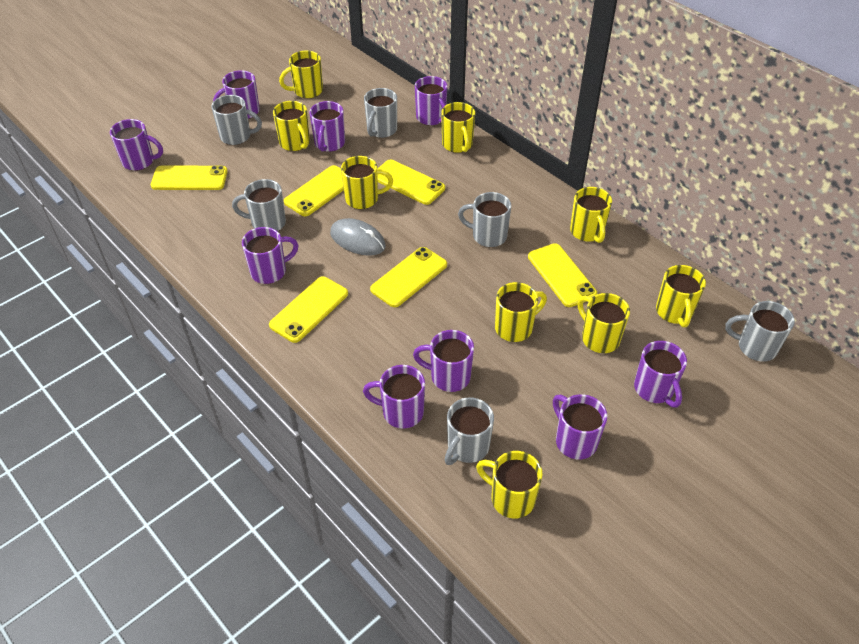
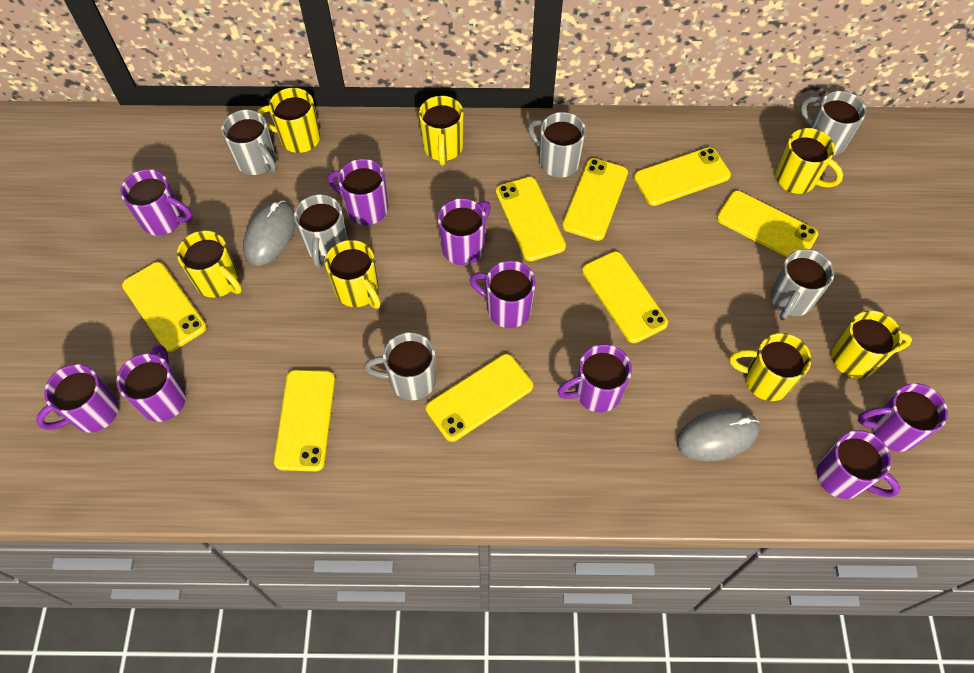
grey mouse: [330,218,386,256] = 1 -> [243,200,296,266] [676,409,760,462] = 2
yellow mug: [273,101,310,151] [279,50,323,98] [341,156,393,209] [441,102,475,153] [476,451,543,519] [495,282,547,342] [570,187,612,243] [578,293,630,353] [656,265,706,327] = 9 -> [177,230,242,298] [257,88,320,153] [325,240,381,308] [419,96,464,165] [729,333,811,401] [775,128,843,194] [832,310,912,378] = 7
yellow phone: [151,165,228,190] [269,276,348,343] [284,165,344,216] [370,247,447,307] [377,159,445,205] [528,243,597,307] = 6 -> [122,262,207,352] [274,370,335,471] [426,354,533,442] [496,177,566,261] [562,158,628,241] [582,251,668,343] [634,147,731,206] [717,191,818,257] = 8

